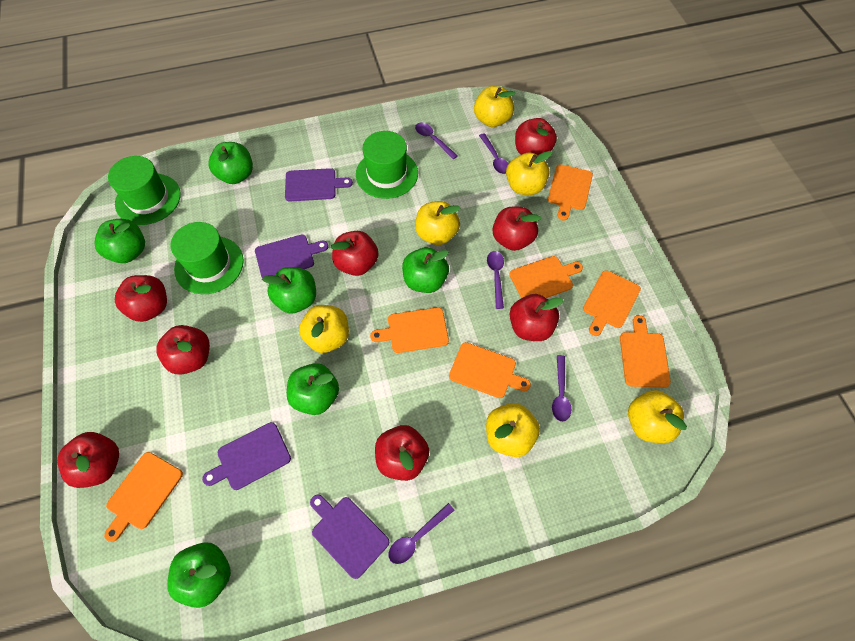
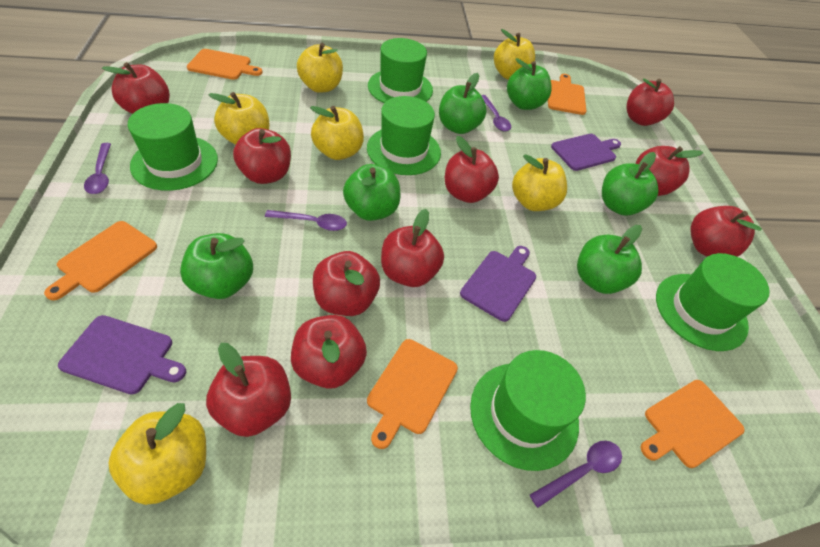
green hat: [108,156,181,225] [170,222,244,294] [356,131,418,199] = 3 -> [128,103,218,191] [367,96,441,175] [368,38,433,103] [470,350,586,471] [656,253,770,351] = 5
orange cutting board: [104,452,183,542] [370,307,449,353] [449,342,531,398] [509,256,583,298] [548,164,593,221] [583,270,641,336] [620,315,671,388] = 7 -> [44,221,157,300] [187,49,263,80] [367,339,458,449] [548,74,586,115] [641,380,745,468] = 5
purple cutting board: [202,422,291,490] [255,235,328,278] [285,168,353,201] [310,495,389,579] = 4 -> [58,315,186,394] [460,246,536,322] [551,134,621,171] = 3
purple spoon: [388,503,455,564] [415,122,458,159] [479,133,508,174] [487,251,504,309] [552,355,572,422] = 5 -> [84,143,111,194] [265,210,347,231] [481,95,511,132] [530,441,622,508] = 4
red apple: [57,432,119,488] [115,275,167,322] [156,325,210,375] [331,231,379,276] [375,425,429,481] [492,206,541,251] [510,294,563,341] [515,118,557,155] = 8 -> [102,62,170,114] [206,343,291,437] [233,128,291,184] [291,315,367,389] [313,251,380,316] [381,209,444,287] [445,136,499,203] [626,78,674,126] [636,146,703,196] [690,206,762,257] = 10

